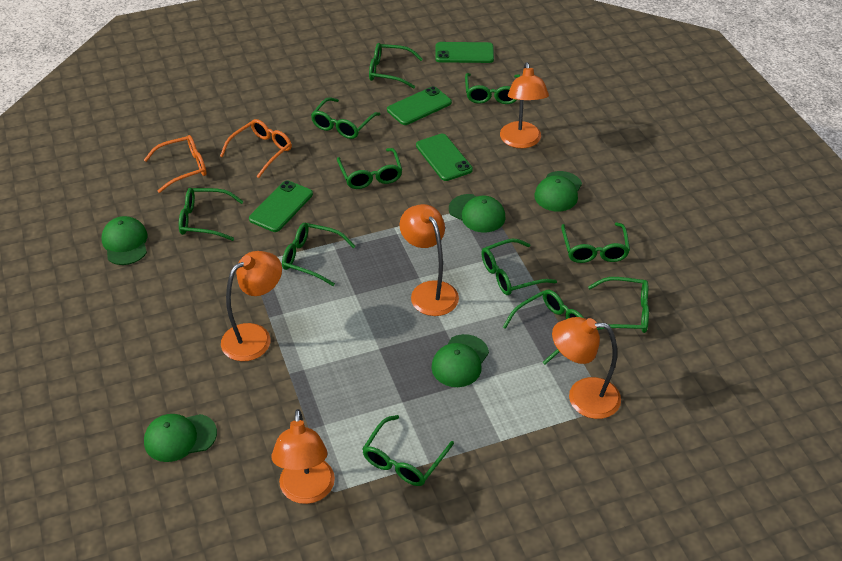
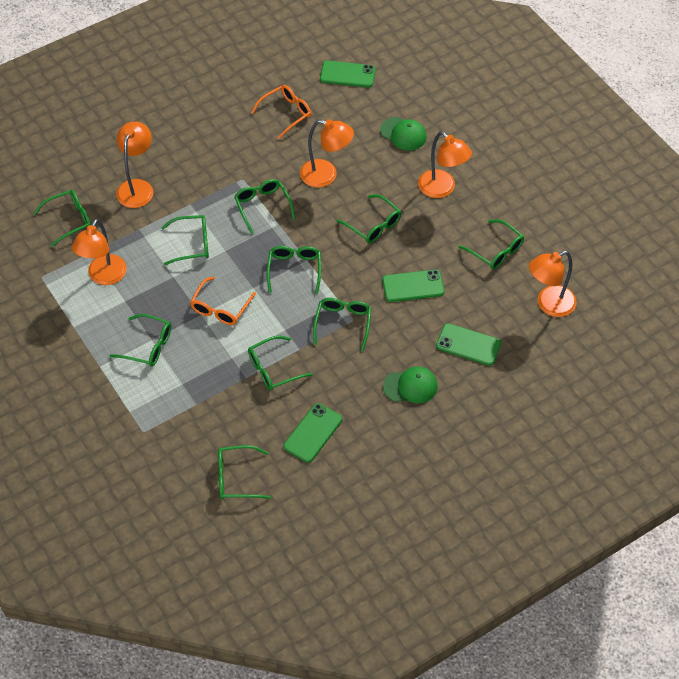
green cap: [101,216,147,265] [144,414,217,462] [431,334,489,387] [449,194,506,232] [534,171,582,211] = 5 -> [380,117,427,151] [383,366,438,403] = 2
green glasses: [179,188,244,241] [282,223,355,286] [311,97,380,139] [337,148,402,189] [362,415,454,486] [369,43,423,89] [465,73,520,104] [481,239,557,295] [503,290,584,365] [561,223,630,263] [588,277,649,333] = 11 -> [33,190,91,247] [110,314,171,367] [161,215,209,265] [218,445,271,499] [234,179,295,234] [248,336,313,391] [267,246,321,294] [313,298,371,351] [337,194,401,243] [458,219,524,269] = 10

